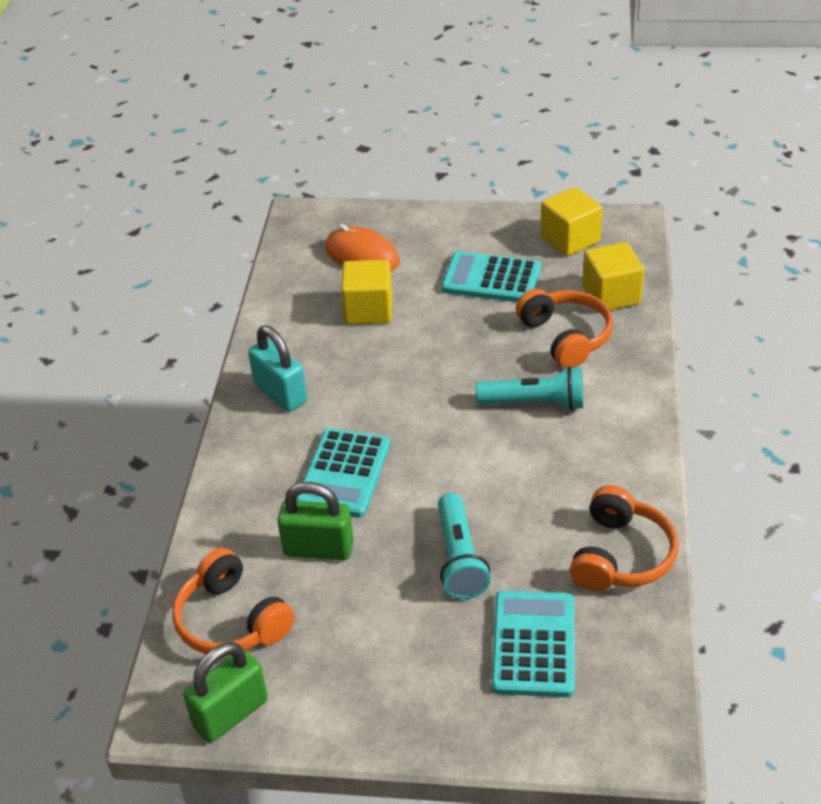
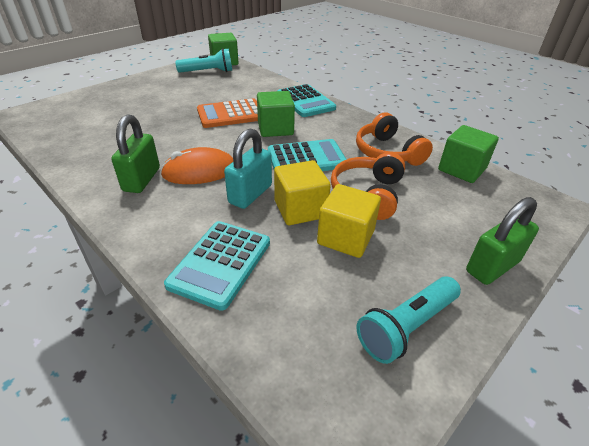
green cube: none = 0 -> [208,33,239,65] [257,91,295,137] [438,125,499,183] = 3
orange calculator: none = 0 -> [197,98,258,128] = 1
orange headphones: [172,548,295,654] [515,289,613,368] [570,485,678,591] = 3 -> [331,152,405,220] [356,112,433,166] = 2
yellow cube: [341,260,392,325] [540,187,602,256] [582,242,644,310] = 3 -> [274,160,331,225] [317,184,381,258] = 2

